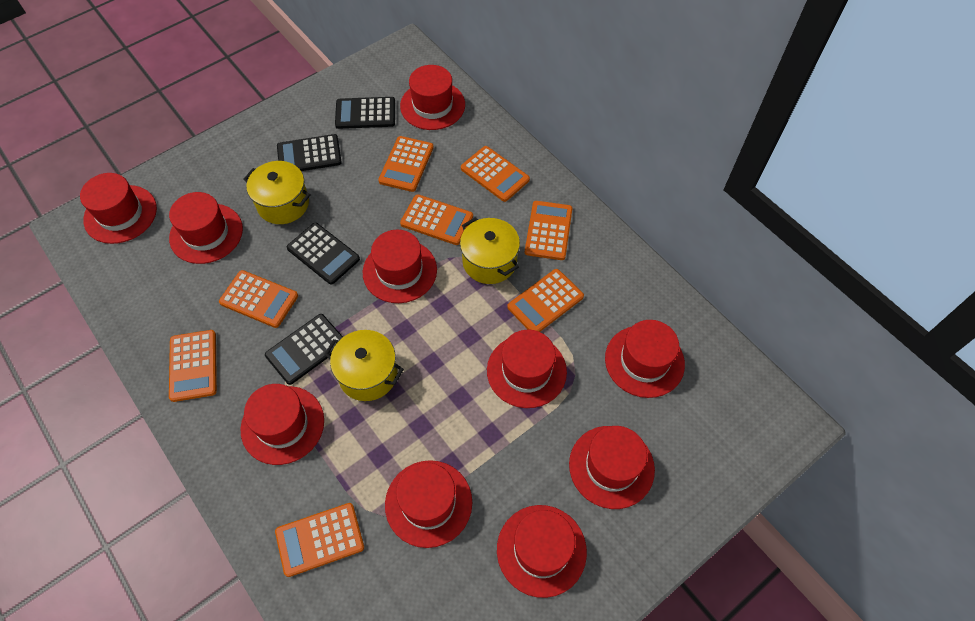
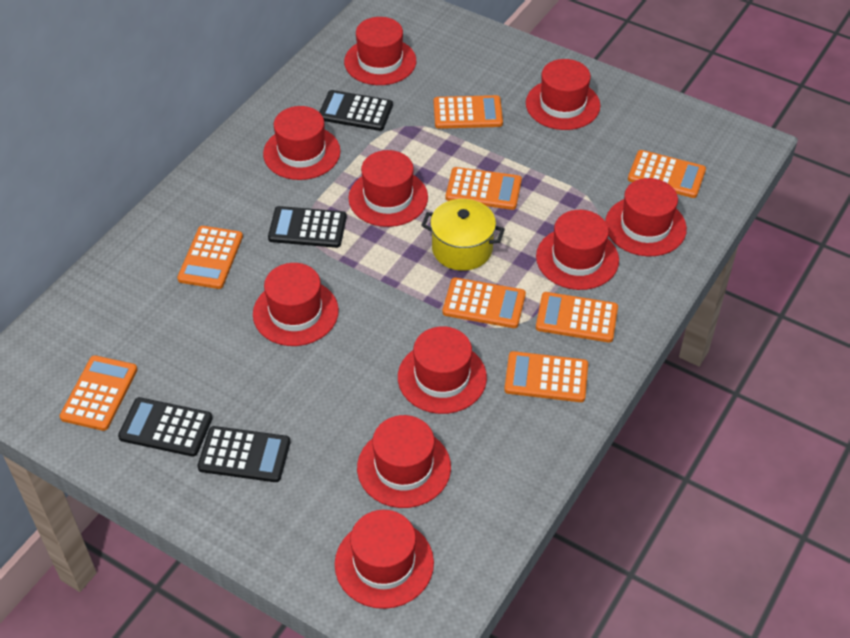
yellow pot: [243,161,311,224] [324,330,404,401] [460,217,520,284] = 3 -> [421,199,505,271] = 1

